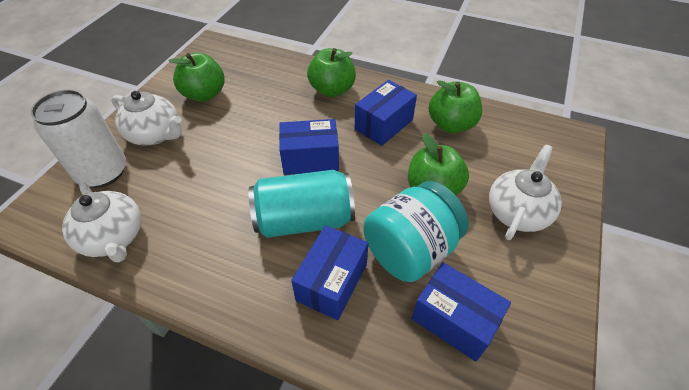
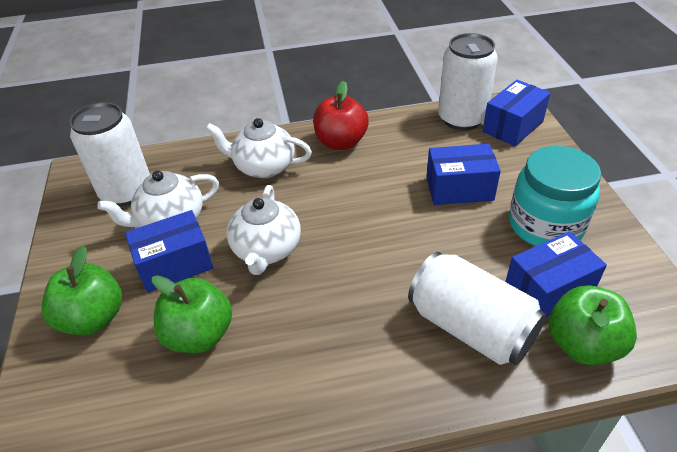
green apple: [169,52,225,102] [307,48,356,97] [408,133,469,195] [428,80,482,133] = 4 -> [42,245,122,335] [152,275,232,353] [549,285,637,365] = 3
red apple: none = 0 -> [313,81,369,150] = 1
turquoise can: [249,170,355,238] = 1 -> none = 0
white can: [31,89,126,188] = 1 -> [70,102,150,206] [408,252,546,365] [438,33,498,130] = 3

